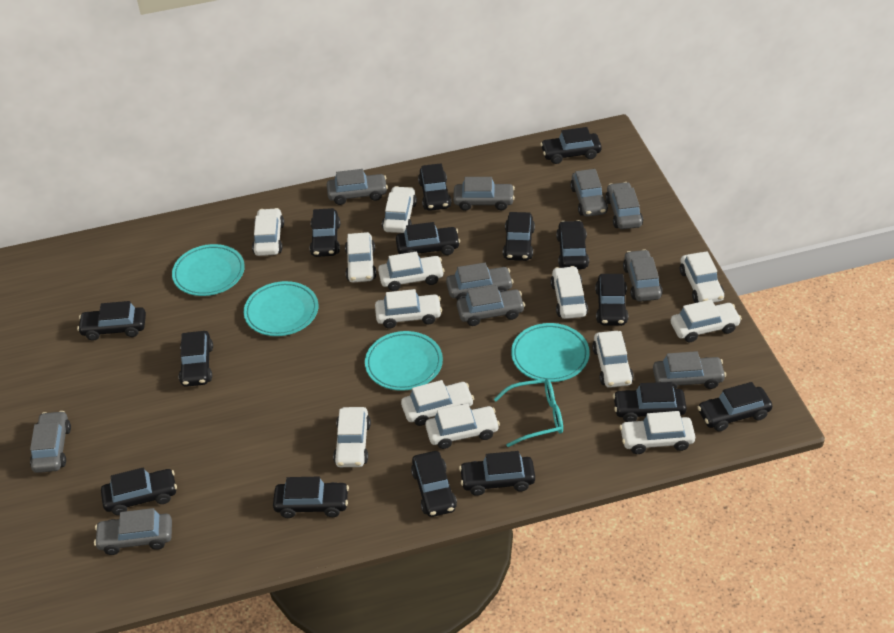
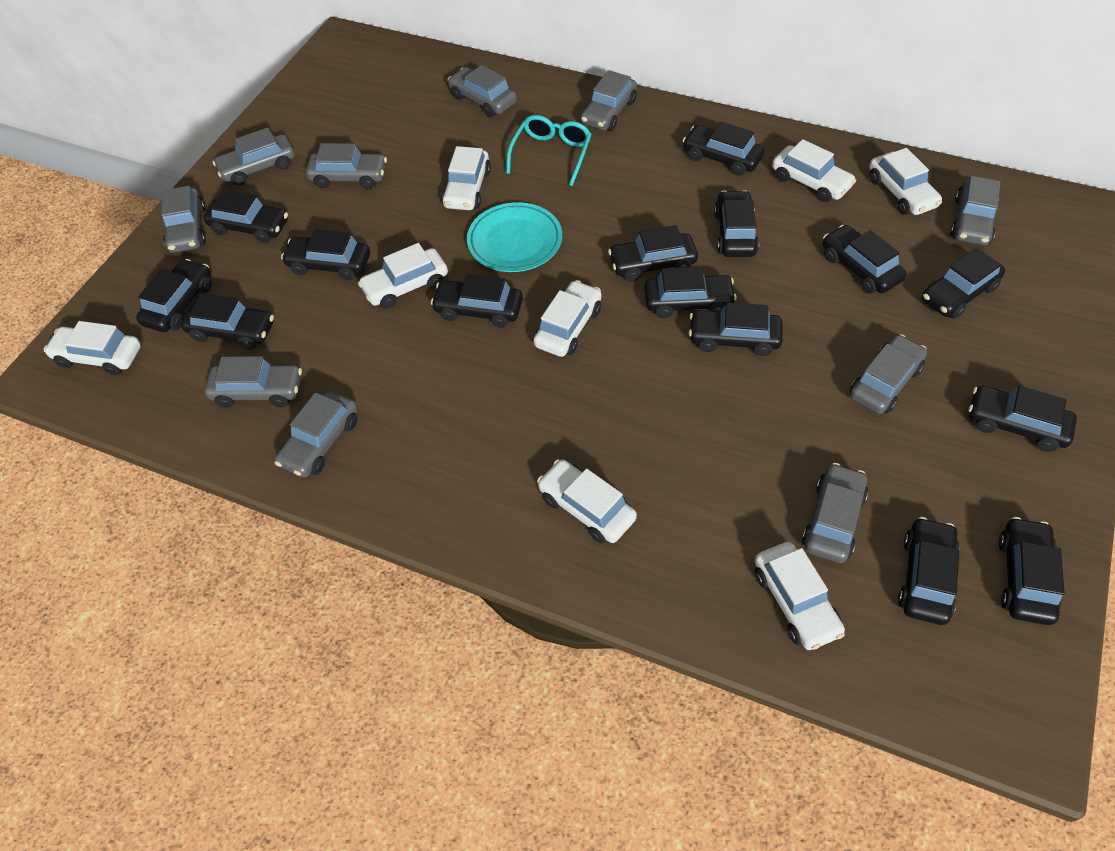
turquoise plate: [172,244,245,296] [244,281,318,336] [365,331,443,391] [511,323,590,382] = 4 -> [467,202,562,272] = 1
white car: [252,208,284,256] [333,407,371,467] [345,232,376,283] [375,289,442,329] [378,252,444,291] [382,186,417,233] [401,380,474,426] [425,404,500,449] [551,266,588,319] [592,331,634,388] [620,411,695,454] [671,300,742,342] [680,251,724,303] = 13 -> [44,321,141,375] [358,243,448,309] [442,146,491,210] [533,280,602,357] [537,459,637,543] [755,542,845,650] [772,139,856,202] [869,148,942,215] = 8

